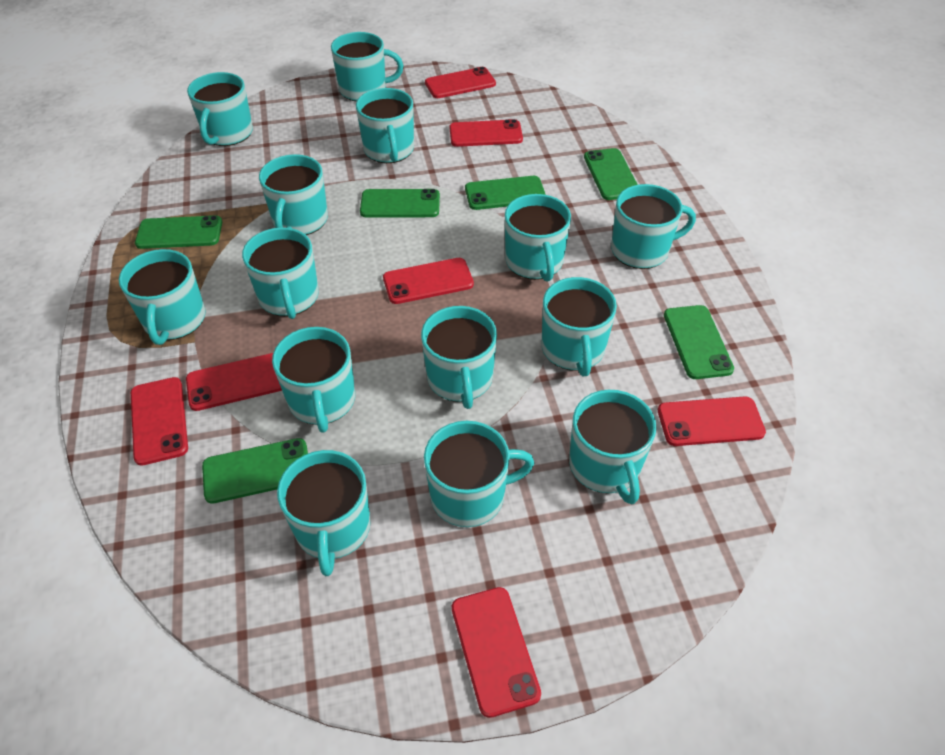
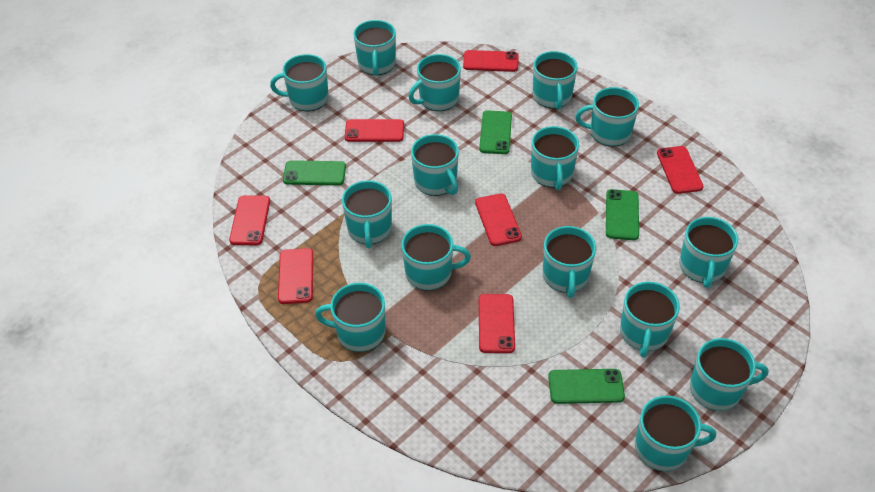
green phone: [135,215,222,249] [202,438,308,504] [360,189,440,218] [465,176,546,210] [584,148,638,200] [664,305,734,379] = 6 -> [283,160,346,185] [479,110,512,154] [548,369,625,404] [606,189,639,240] = 4
turquoise mug: [119,249,206,345] [187,72,253,146] [242,227,319,319] [259,154,328,235] [272,327,355,433] [277,450,371,576] [331,32,403,102] [356,88,414,163] [421,306,497,409] [424,421,534,527] [505,194,571,282] [542,277,617,376] [569,390,657,504] [611,184,696,269] = 14 -> [270,54,329,111] [315,283,386,352] [342,180,392,248] [353,20,396,76] [401,224,471,291] [409,54,461,111] [411,134,459,196] [531,126,579,190] [533,51,578,110] [543,226,596,298] [575,87,639,147] [620,282,680,358] [635,396,716,471] [679,217,738,288] [690,338,768,411] = 15

